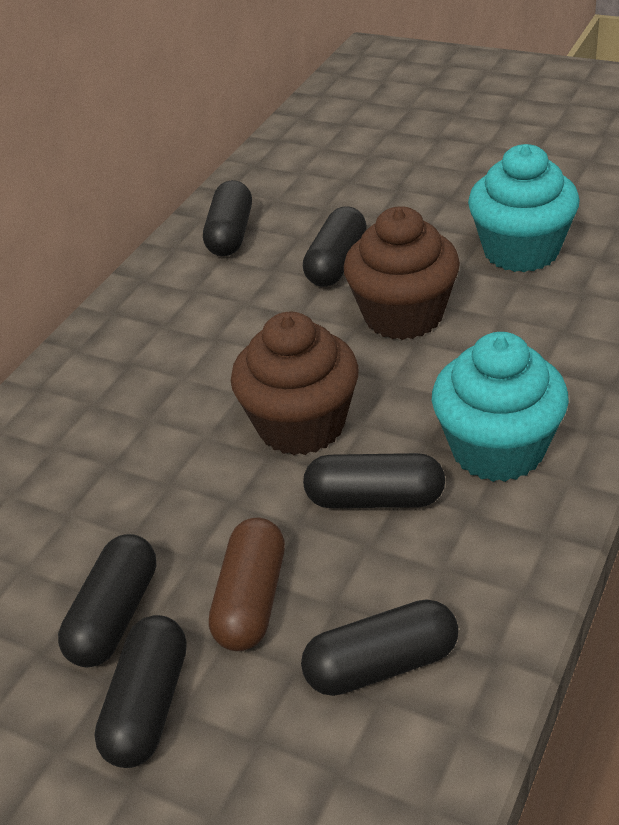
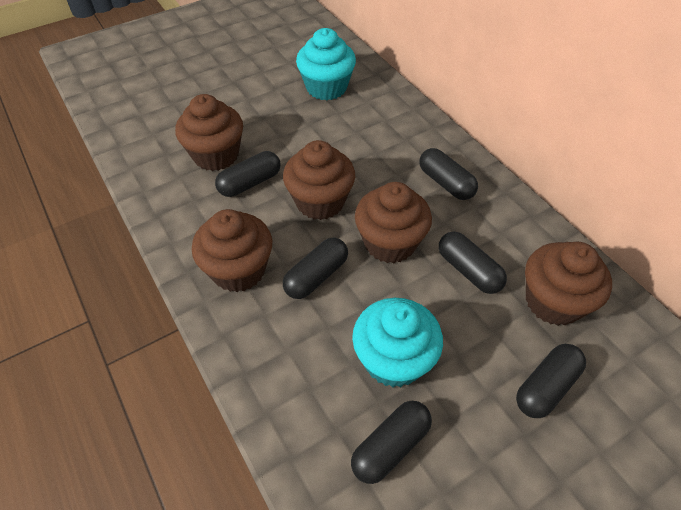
brown capsule: [209,518,285,651] = 1 -> none = 0
brown cupcake: [231,312,359,455] [344,206,460,340] = 2 -> [175,94,243,171] [192,209,272,292] [283,140,355,220] [355,182,432,263] [525,242,612,326] = 5

